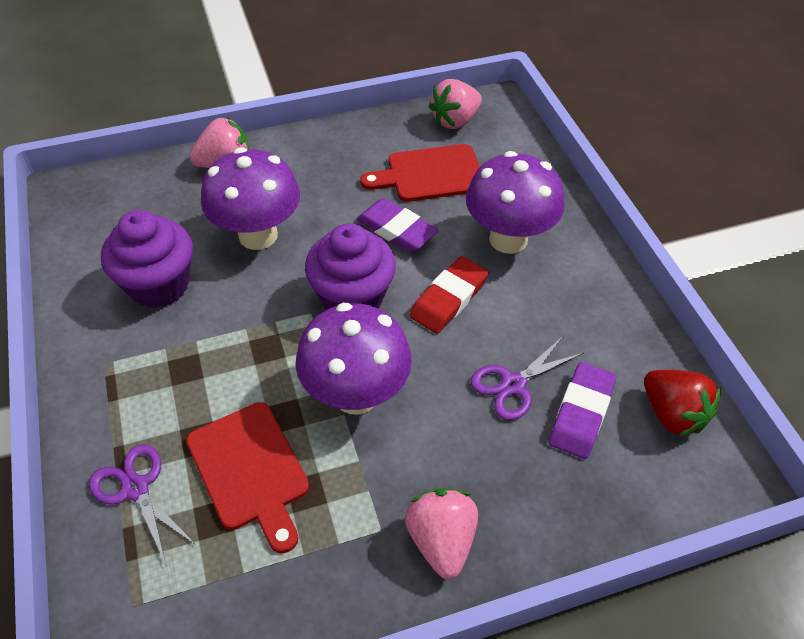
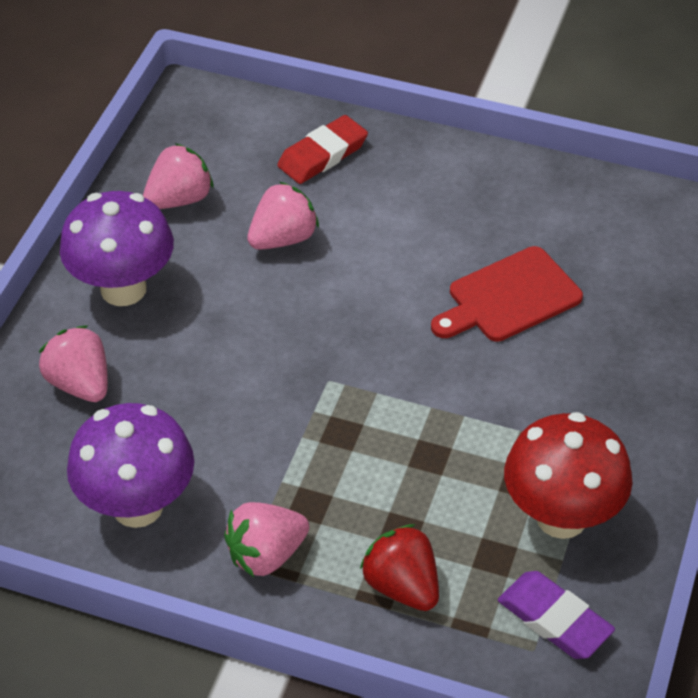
pink strawberry: [189,117,249,168] [405,488,478,579] [428,79,482,129] = 3 -> [39,325,108,402] [143,143,214,209] [224,502,309,577] [247,182,319,250] = 4
purple cupcake: [101,210,193,308] [305,223,396,310] = 2 -> none = 0
purple eraser: [357,198,439,252] [549,362,616,459] = 2 -> [498,571,615,659] = 1
purple mushroom: [201,148,300,250] [295,302,412,414] [466,151,565,254] = 3 -> [60,191,174,306] [67,403,194,528] = 2
purple scissors: [89,444,196,565] [470,335,584,420] = 2 -> none = 0
red cutting board: [186,402,309,553] [360,144,480,202] = 2 -> [431,246,583,342] = 1
red mushroom: none = 0 -> [504,412,632,539] = 1

